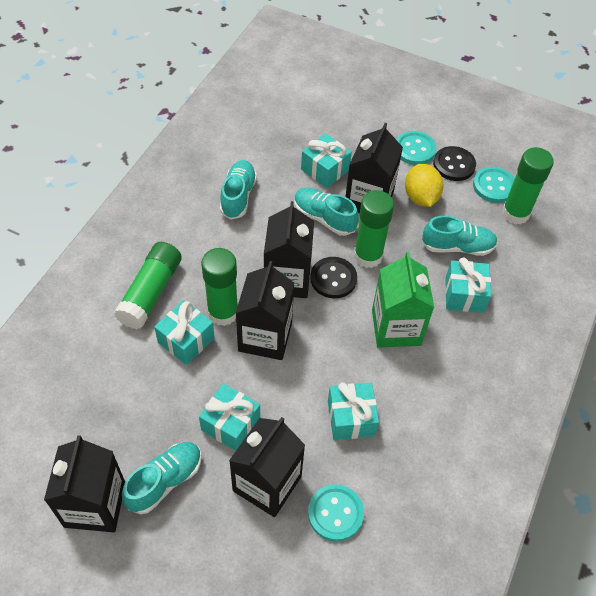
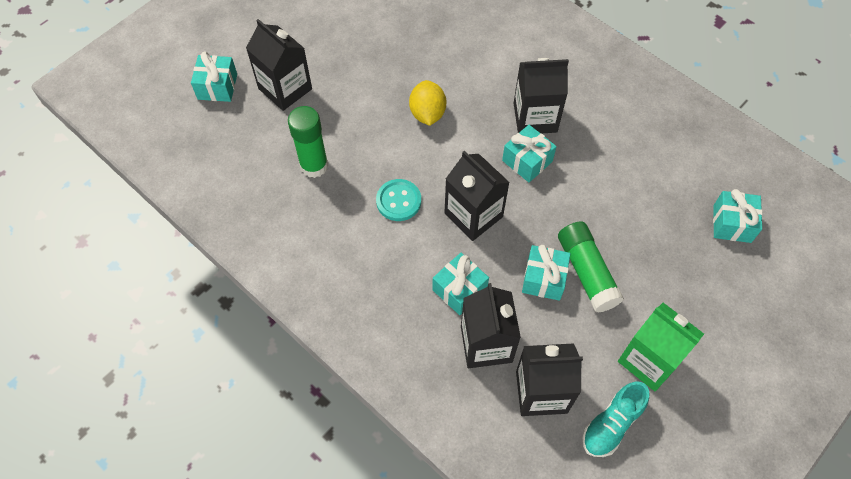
black button: [310,257,357,298] [433,146,476,181] = 2 -> none = 0
green glue stick: [114,242,182,329] [201,248,238,326] [354,190,394,268] [502,147,554,225] = 4 -> [288,106,328,178] [558,221,624,313] = 2
turquoise button: [308,484,364,542] [396,131,437,165] [473,167,515,203] = 3 -> [376,179,421,221] = 1
turquoise shoe: [122,442,202,514] [220,160,257,219] [294,188,359,236] [422,216,498,256] = 4 -> [583,382,649,457] = 1

